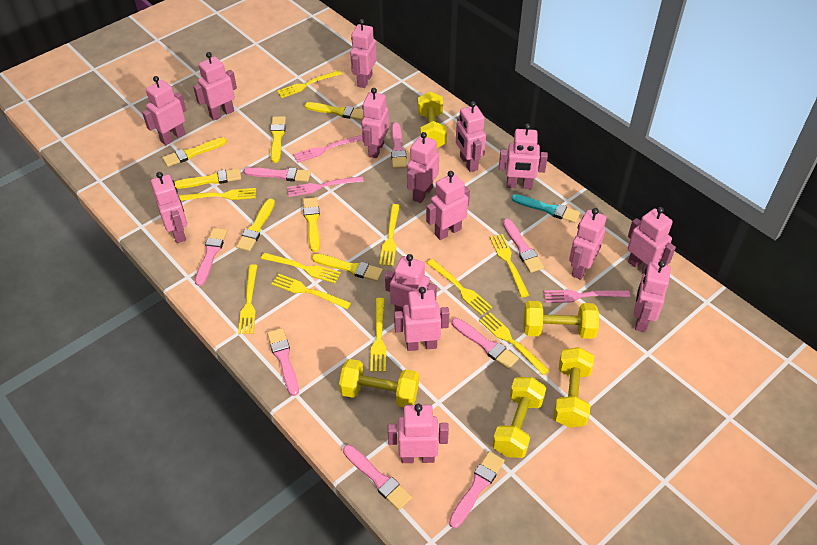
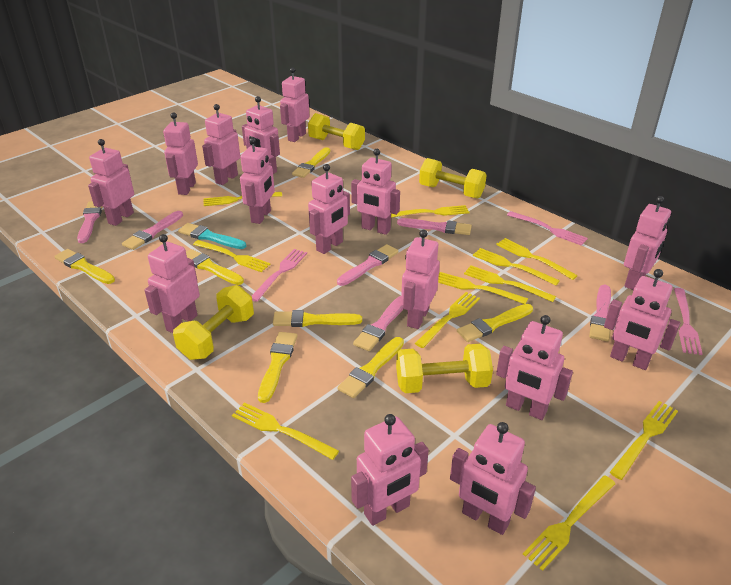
pink brush: [195,228,227,286] [244,167,311,182] [267,328,299,396] [343,445,412,510] [391,123,407,169] [449,451,505,528] [452,318,519,369] [503,219,544,273] = 8 -> [77,201,103,243] [122,211,183,250] [337,244,399,286] [353,296,403,351] [397,218,472,235] [589,284,611,342] = 6
yellow dumbbell: [339,359,419,408] [418,92,447,147] [492,377,546,458] [524,301,599,339] [553,347,594,428] = 5 -> [173,285,254,360] [308,113,365,150] [396,344,493,393] [419,158,487,199] = 4
yellow fork: [179,188,256,201] [238,264,258,334] [261,253,341,283] [271,274,351,309] [277,70,342,98] [370,298,386,372] [379,204,400,266] [427,259,492,315] [479,313,549,375] [490,234,529,297] = 10 -> [193,240,271,272] [203,192,282,206] [232,402,339,460] [391,205,469,218] [415,292,480,348] [438,272,528,304] [464,265,556,302] [473,248,560,286] [496,238,578,280] [523,476,615,571] [610,401,678,480] = 11

